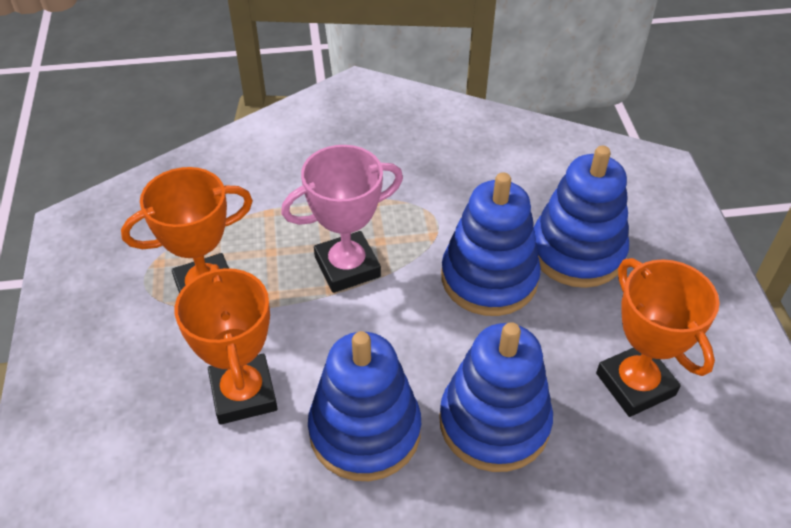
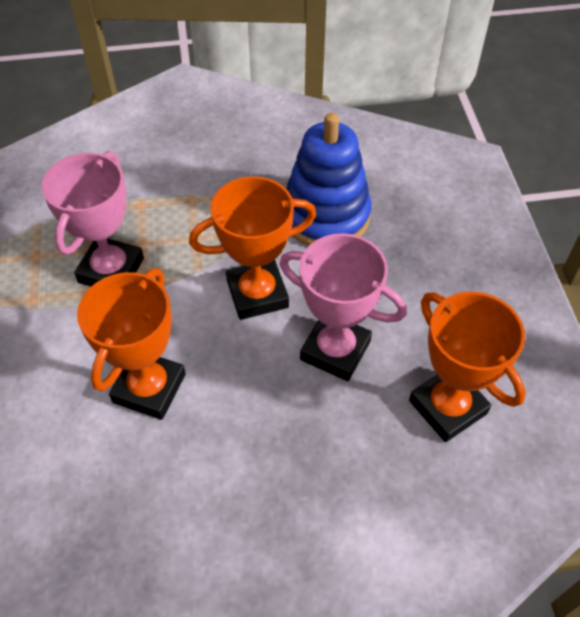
blue stacking toy: [308,331,421,481] [439,322,553,472] [441,172,541,316] [534,146,629,288] = 4 -> [286,113,371,246] = 1
pink trophy: [281,145,403,293] = 1 -> [41,151,144,286] [280,233,407,381] = 2

